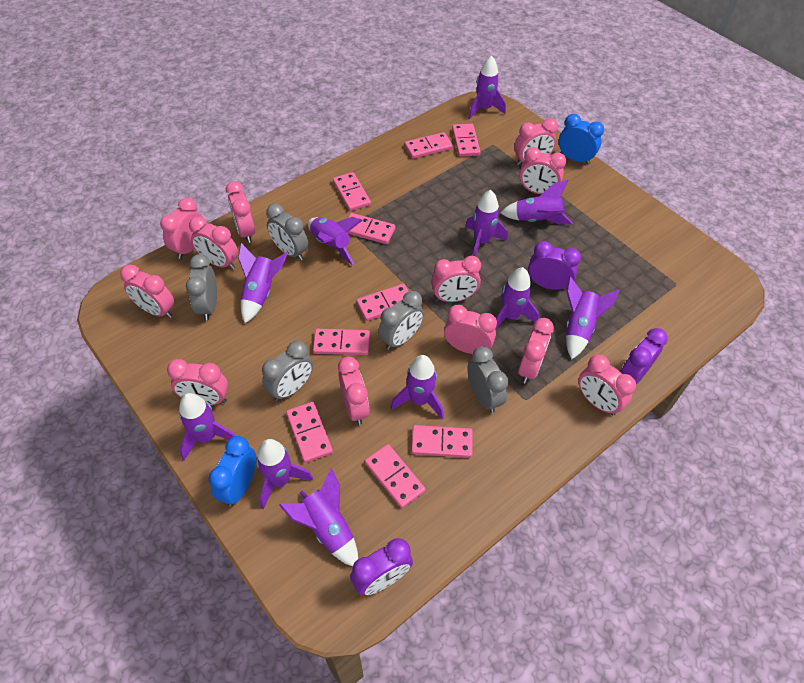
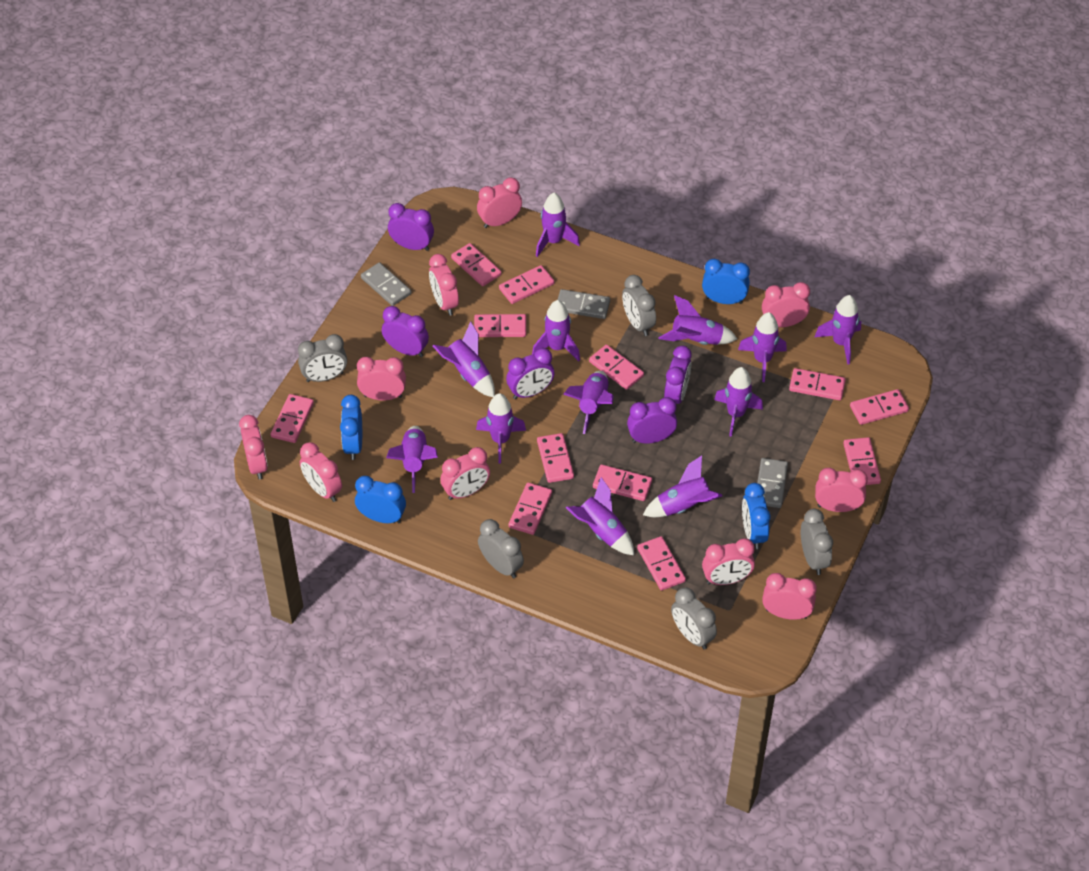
blue clock: [209,436,256,506] [559,114,604,165] = 2 -> [340,395,362,460] [355,476,406,523] [702,259,750,304] [742,483,771,549] = 4
grey domino: none = 0 -> [361,262,412,306] [558,289,610,319] [757,458,788,508] = 3
pink clock: [120,264,174,318] [160,198,203,259] [167,359,228,405] [189,216,238,269] [226,181,255,243] [338,357,369,425] [431,256,481,302] [444,305,497,354] [514,118,558,166] [518,318,554,383] [519,147,566,194] [578,355,636,415] = 12 -> [239,415,268,479] [300,442,342,502] [357,357,406,401] [429,254,459,316] [440,447,490,500] [477,177,522,228] [702,538,755,585] [762,282,810,327] [762,573,817,620] [815,468,868,512] = 10
pink domino: [286,402,333,463] [313,329,370,355] [333,172,371,211] [347,213,395,244] [357,284,409,321] [365,444,426,508] [405,132,453,159] [411,425,473,458] [452,124,481,157] = 9 -> [271,394,314,443] [451,243,501,286] [474,314,526,337] [499,265,554,304] [508,483,552,535] [537,433,574,483] [589,345,644,390] [593,465,652,501] [637,536,686,591] [789,368,846,400] [843,437,881,485] [850,389,909,425] = 12
purple clock: [350,538,413,596] [528,241,581,290] [620,328,668,384] = 3 -> [382,306,429,357] [388,203,434,251] [506,348,555,399] [627,397,677,444] [664,346,692,404] = 5
purple rocket: [179,393,235,460] [238,243,288,323] [256,439,313,509] [279,468,358,566] [308,217,363,265] [391,355,444,419] [465,190,508,256] [468,55,506,119] [495,267,539,330] [501,180,573,224] [566,276,620,359] = 11 -> [386,426,438,493] [433,321,495,397] [476,393,526,464] [532,300,580,361] [536,193,580,257] [563,371,614,434] [566,477,634,555] [643,456,722,517] [659,295,737,345] [714,367,763,437] [738,312,787,382] [815,295,861,364] = 12

